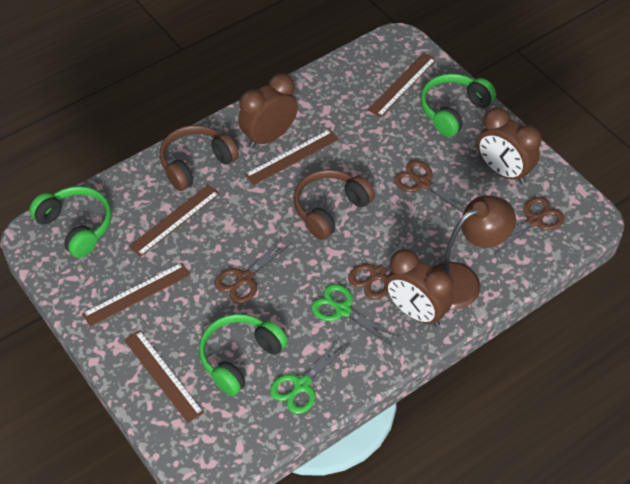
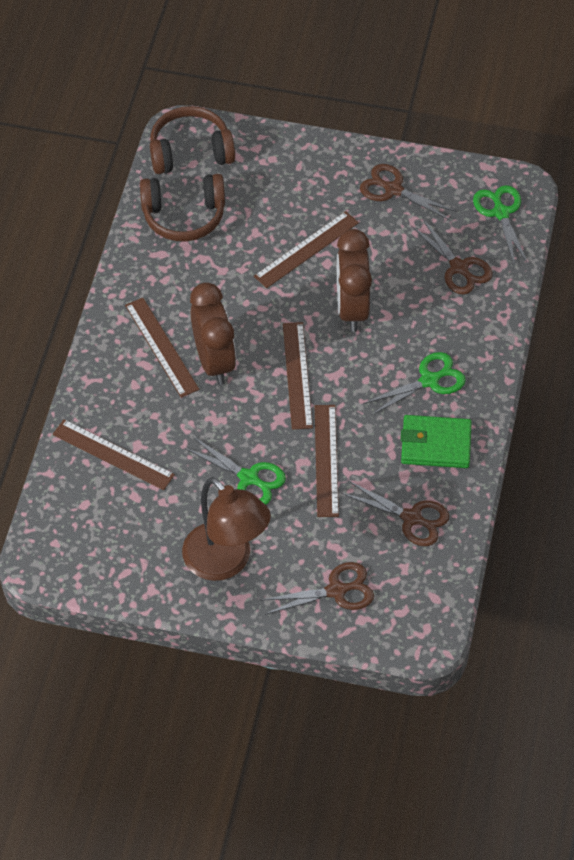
brown clock: [238,73,298,148] [386,249,453,327] [477,108,542,184] = 3 -> [190,282,236,385] [337,229,372,332] = 2
green headphones: [29,186,111,258] [199,314,288,396] [420,73,496,137] = 3 -> none = 0
green scissors: [270,338,350,414] [311,284,400,346] = 2 -> [184,436,286,505] [364,352,466,415] [473,185,528,264] = 3
green wallet: none = 0 -> [401,415,472,468] = 1

